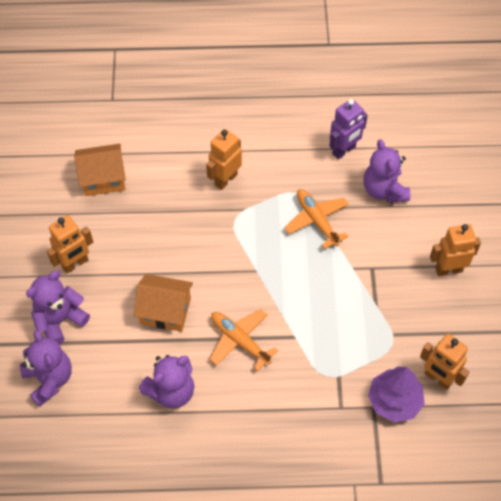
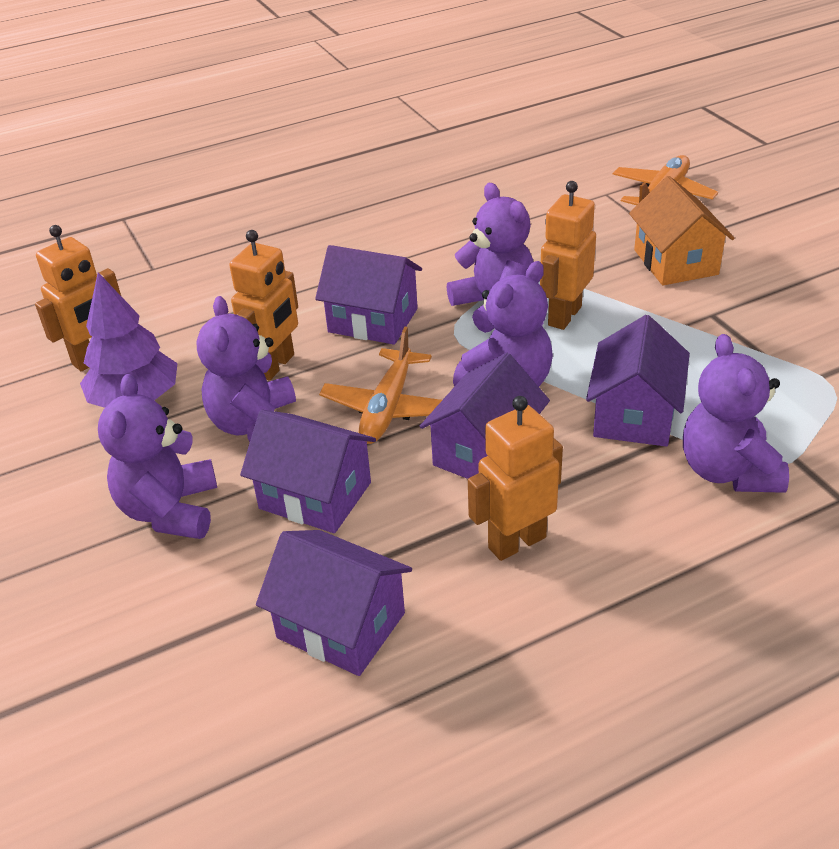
orange house: [74,144,126,196] [134,274,193,332] = 2 -> [629,176,735,285] = 1
purple house: none = 0 -> [240,410,376,533] [256,530,412,676] [315,245,422,345] [420,353,550,479] [586,315,690,447] = 5
purple robot: [329,99,368,159] = 1 -> none = 0
purple teddy bear: [20,330,72,407] [26,271,90,344] [139,355,194,408] [363,140,410,202] = 4 -> [98,374,217,539] [197,296,296,442] [446,183,534,333] [453,261,553,387] [683,334,789,493] = 5

